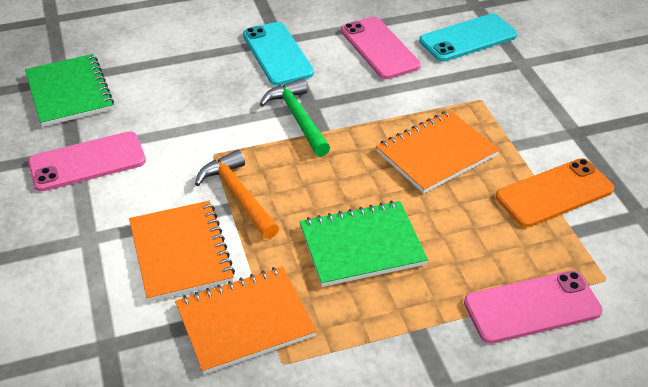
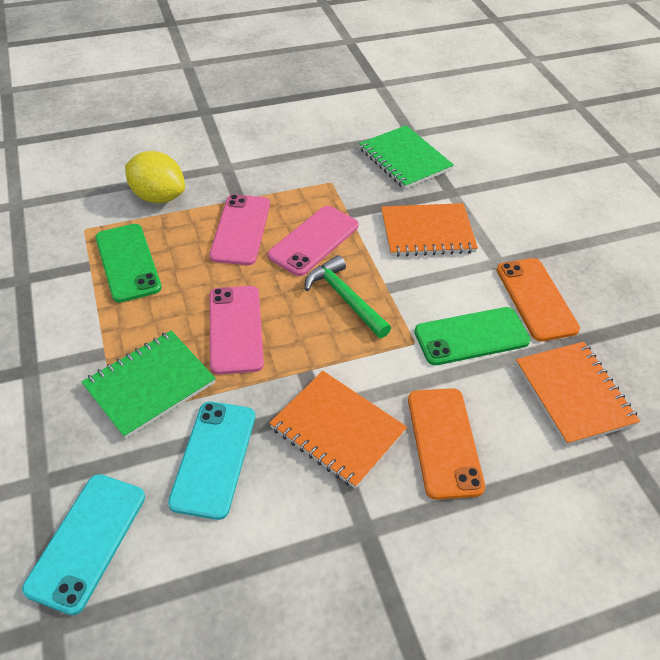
green phone: none = 0 -> [95,224,162,303] [414,307,531,365] = 2
orange hammer: [195,150,279,239] = 1 -> none = 0
orange phone: [496,158,614,227] = 1 -> [408,388,485,500] [497,258,580,341] = 2
yellow lemon: none = 0 -> [125,151,185,203] = 1

